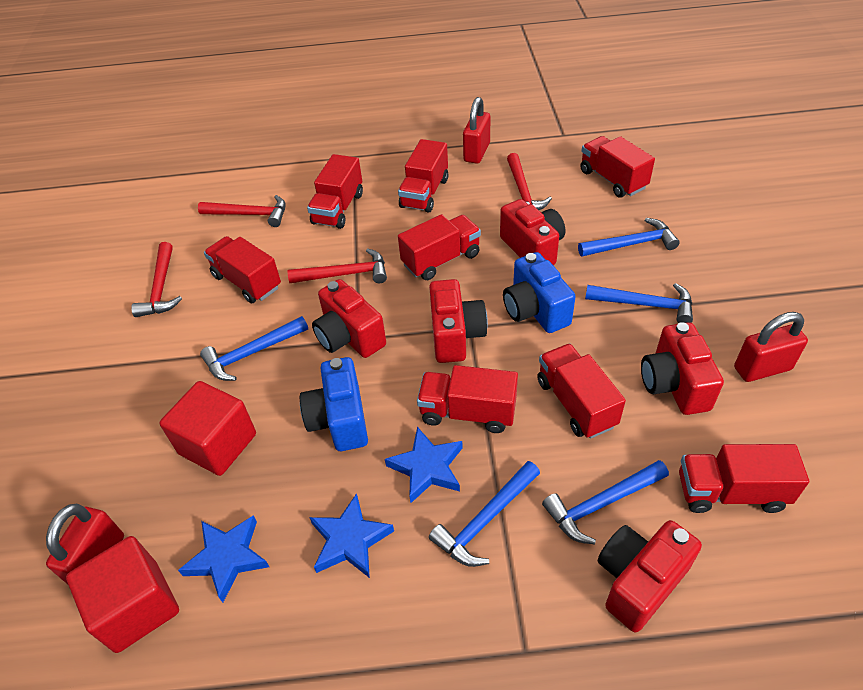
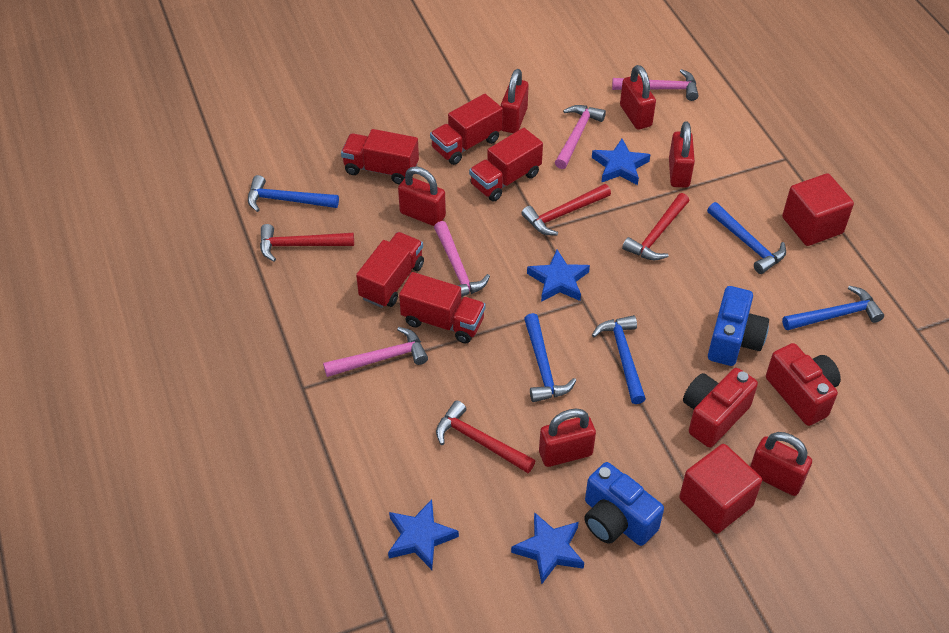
blue star: [178,515,269,603] [309,493,394,578] [385,427,463,503] = 3 -> [388,499,459,570] [511,512,584,584] [527,250,590,302] [592,139,651,185] = 4
pink hammer: none = 0 -> [323,327,428,377] [434,221,490,297] [555,105,606,169] [612,69,698,101] = 4
red camera: [312,279,386,358] [429,279,488,363] [500,199,565,265] [598,520,702,632] [641,322,724,415] = 5 -> [683,368,758,447] [766,343,841,426] = 2
red padlock: [46,504,124,584] [463,97,490,164] [734,312,808,382] = 3 -> [398,166,446,226] [501,69,529,133] [539,409,596,467] [620,65,656,130] [669,122,695,188] [750,432,812,496] = 6
red truck: [204,236,281,303] [307,154,363,229] [398,139,448,213] [398,214,481,280] [417,365,518,433] [537,344,626,439] [580,136,655,197] [679,444,809,513] = 8 -> [341,129,419,184] [356,232,424,308] [399,272,486,343] [430,94,503,165] [469,128,543,201] = 5

